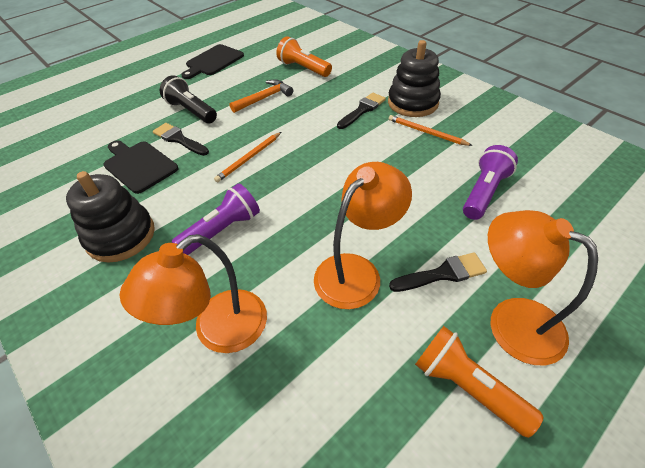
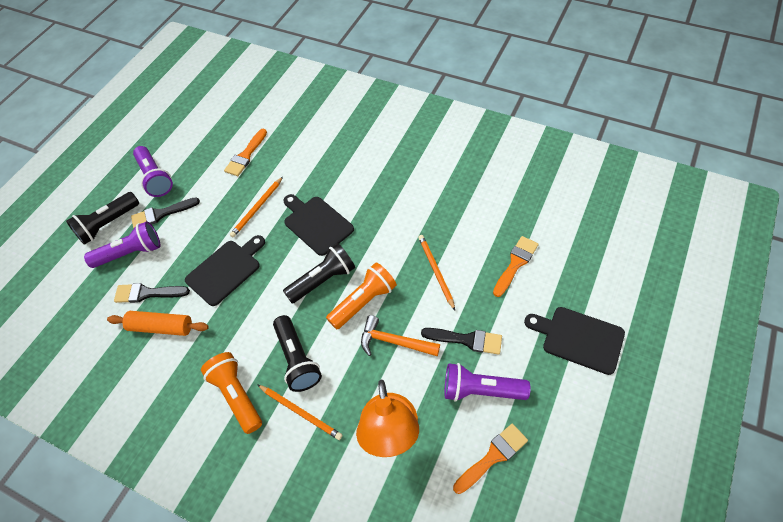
black cutting board: [103,140,178,194] [181,44,244,79] = 2 -> [185,235,265,306] [284,194,354,256] [524,307,625,375] = 3
black flashlight: [160,75,217,123] = 1 -> [66,192,139,245] [273,315,322,392] [283,243,355,303] = 3
black stacking toy: [66,171,155,263] [388,40,441,117] = 2 -> none = 0
orange brush: none = 0 -> [224,129,267,176] [453,424,528,494] [493,236,539,297] = 3
orange lamp: [120,234,267,353] [314,162,412,309] [488,210,598,365] = 3 -> [356,380,419,457] = 1
orange pencil: [214,132,281,182] [389,115,473,146] = 2 -> [230,177,283,237] [257,384,342,440] [418,235,455,310] = 3
orange rolling pin: none = 0 -> [107,311,209,336] = 1
purple flashlight: [172,183,260,255] [463,145,518,220] = 2 -> [84,221,161,268] [133,146,173,197] [445,363,531,402] = 3

